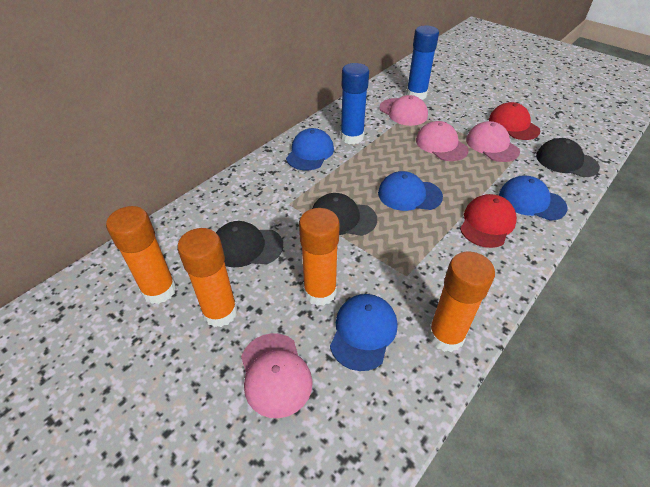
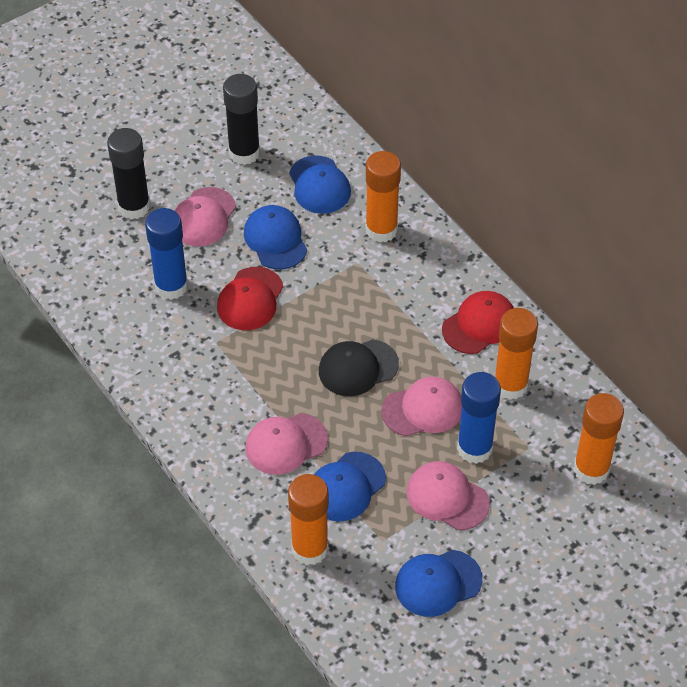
black cap: [216,221,283,267] [312,193,377,236] [536,138,600,177] = 3 -> [319,339,399,396] = 1
black glue stick: none = 0 -> [107,128,150,220] [223,74,260,165] = 2

